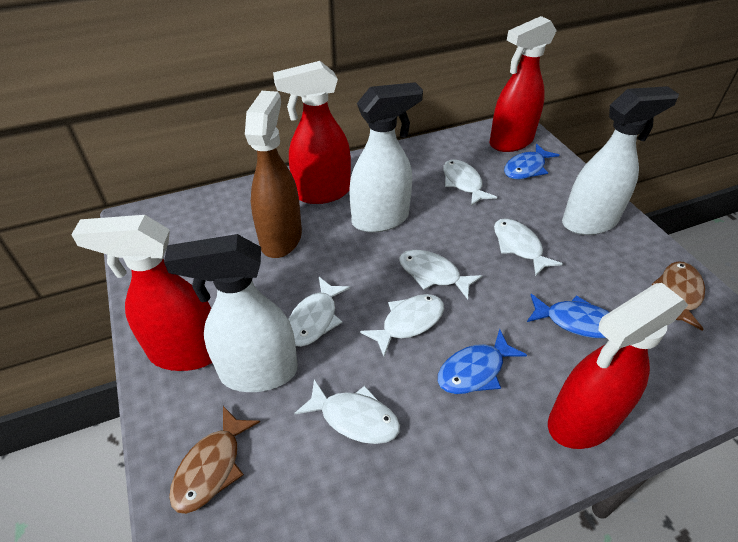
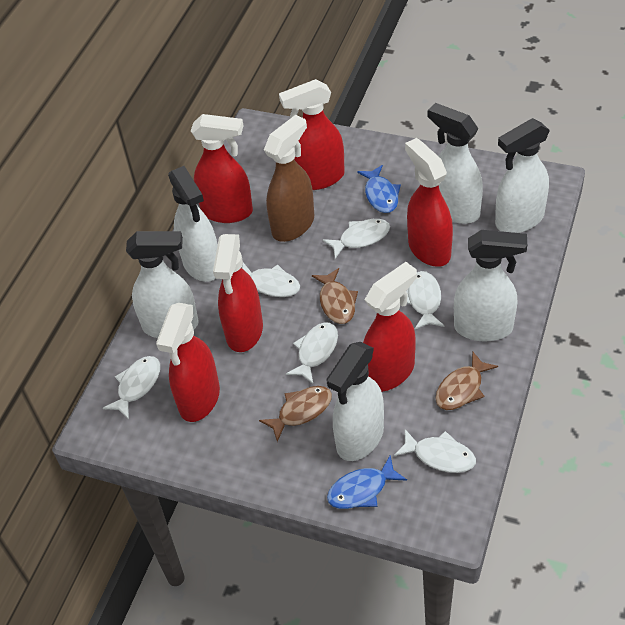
blue fish: [438,329,527,394] [504,144,559,180] [527,294,609,338] = 3 -> [327,455,407,509] [357,165,401,213] = 2
brown fish: [169,406,260,514] [652,261,705,331] = 2 -> [259,386,332,442] [312,268,358,324] [435,351,498,410] = 3
red spray bottle: [71,215,212,371] [273,61,351,204] [489,16,557,152] [548,283,688,449] = 4 -> [156,303,220,422] [191,114,253,223] [213,234,263,352] [279,79,345,190] [363,262,417,392] [405,138,453,267] = 6
white spray bottle: [164,234,298,392] [349,82,423,233] [562,86,679,235] = 3 -> [126,231,199,338] [168,166,218,282] [326,342,384,461] [428,103,483,224] [454,230,527,341] [495,118,550,233] = 6

